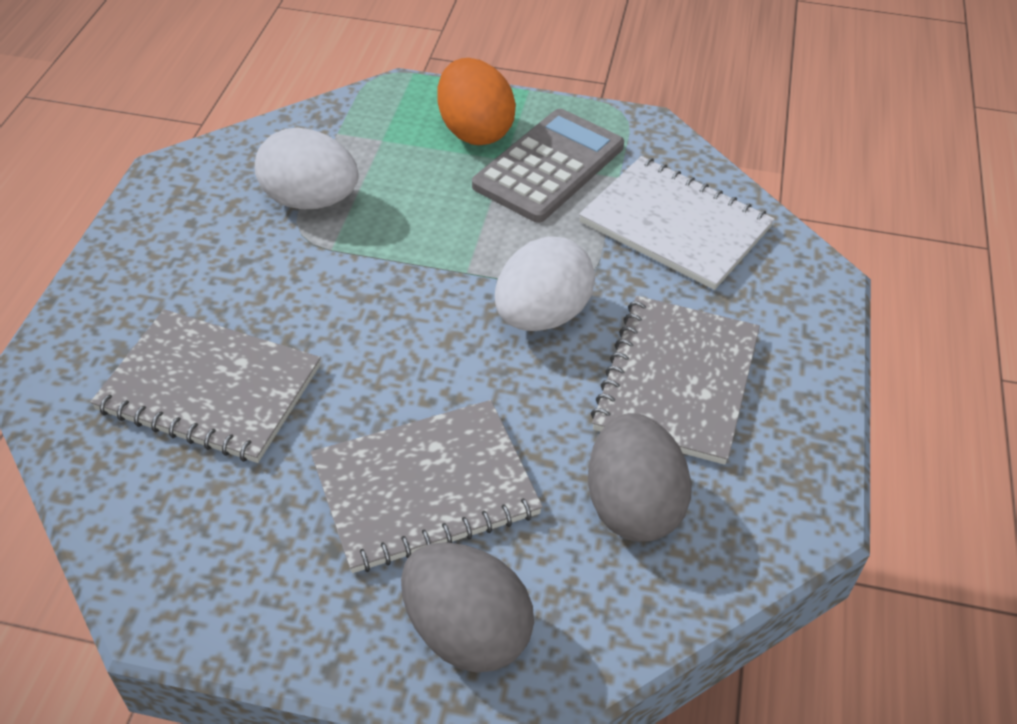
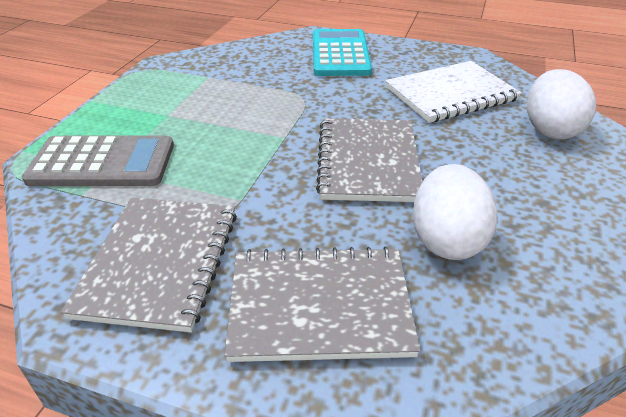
grey egg: [401,542,534,673] [588,413,692,542] = 2 -> none = 0
orange egg: [437,58,516,145] = 1 -> none = 0
turquoise calculator: none = 0 -> [313,29,372,76] = 1

